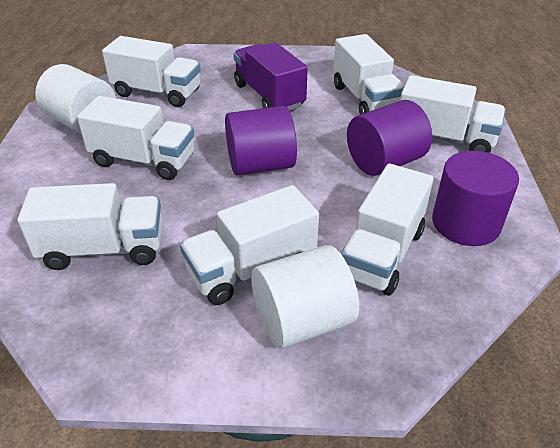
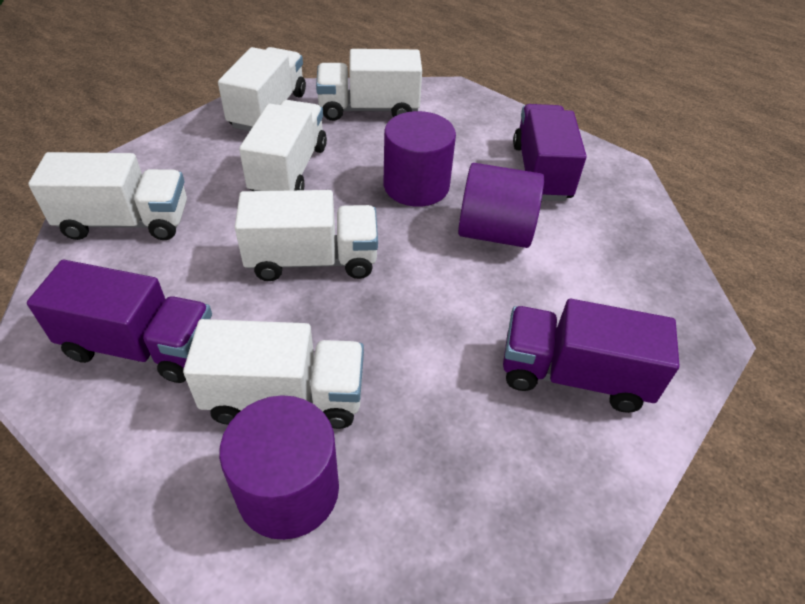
purple truck: [234,42,308,110] = 1 -> [27,260,212,383] [503,299,680,413] [513,104,587,201] = 3
white cylinder: [35,64,116,134] [251,245,359,349] = 2 -> none = 0
white truck: [17,183,162,270] [77,96,194,180] [102,36,201,107] [180,185,319,305] [333,34,404,115] [341,163,433,296] [400,75,506,153] = 7 -> [28,152,187,240] [183,319,364,429] [218,47,306,131] [235,190,378,281] [239,100,327,191] [316,49,422,121] = 6

